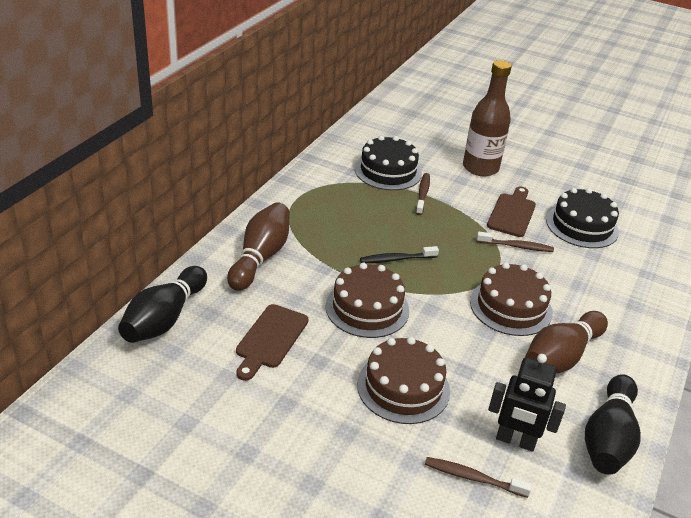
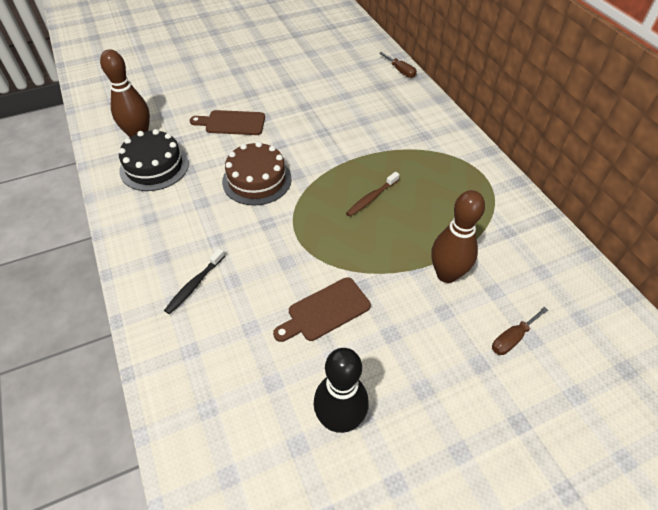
black bowling pin: [118,266,207,343] [585,374,641,475] = 2 -> [314,348,368,433] = 1
black cake: [355,135,422,190] [546,188,619,248] = 2 -> [119,129,189,191] = 1
black robot: [488,354,566,452] = 1 -> none = 0
brown bottle: [463,60,512,176] = 1 -> none = 0
brown cake: [325,263,409,338] [357,337,450,424] [470,262,553,336] = 3 -> [222,142,292,205] = 1
brown screwdriver: none = 0 -> [379,52,417,78] [492,307,548,355] = 2
brown toothbrush: [416,173,430,215] [425,457,532,498] [477,232,554,252] = 3 -> [346,172,400,217] = 1

